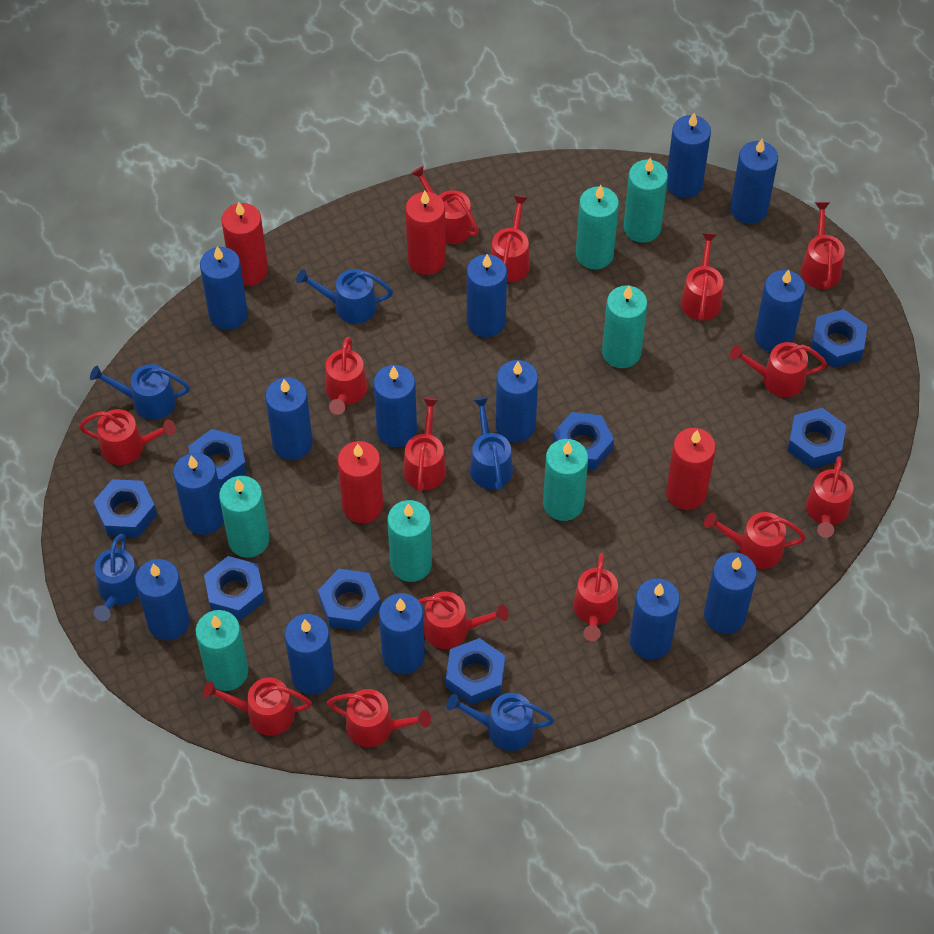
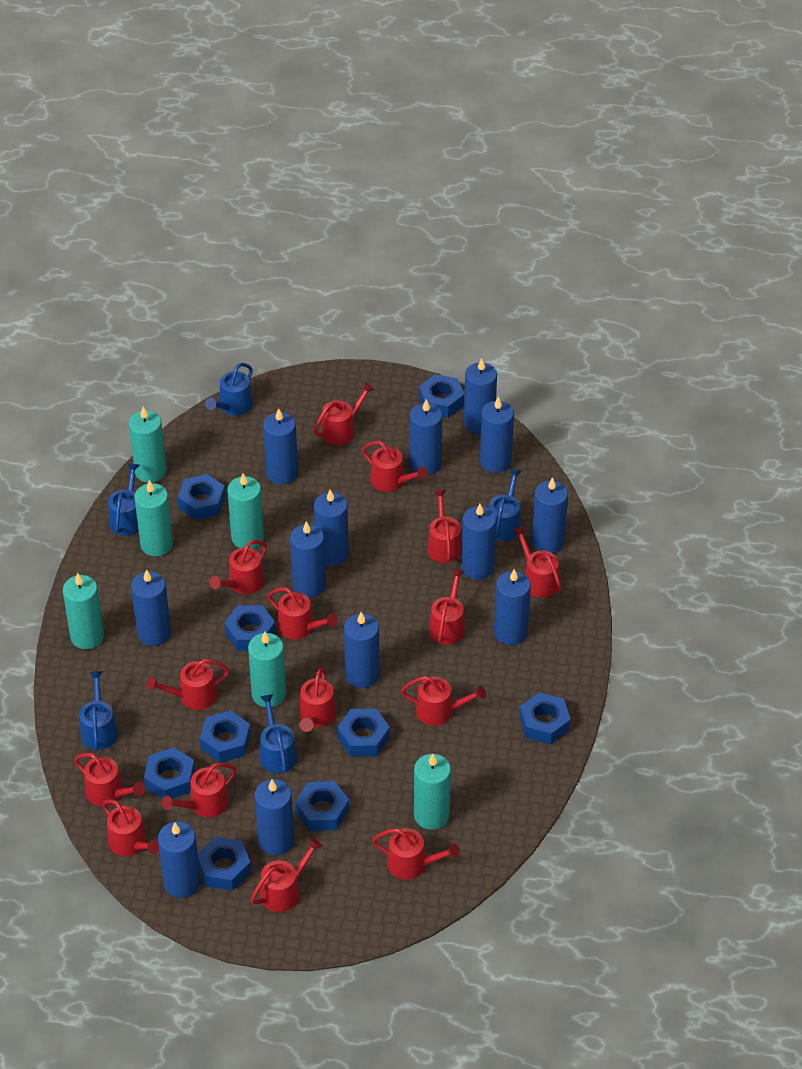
blue candle: [135,559,190,640] [173,453,224,535] [200,246,248,330] [265,377,313,460] [285,614,334,695] [374,365,417,447] [379,593,425,674] [467,254,507,337] [496,360,538,443] [630,578,680,660] [667,113,711,198] [704,552,757,634] [730,139,778,224] [755,270,805,352] = 14 -> [131,569,171,646] [158,821,201,898] [254,779,294,855] [263,408,298,485] [290,521,326,598] [314,490,349,566] [344,612,380,688] [410,399,442,475] [461,504,496,580] [464,358,497,434] [480,396,514,473] [494,569,531,645] [532,477,568,553] = 13
blue nut: [93,479,157,538] [188,429,247,489] [204,556,265,620] [318,569,381,631] [446,638,505,705] [553,412,614,470] [787,408,846,468] [811,309,867,368] = 8 -> [144,747,195,799] [178,474,225,520] [198,837,251,891] [200,710,251,763] [224,605,276,651] [295,781,349,831] [337,709,390,757] [419,374,464,418] [520,692,570,744] = 9
red candle: [221,202,268,286] [338,441,383,523] [406,191,446,275] [666,428,716,510] = 4 -> none = 0
red watering can: [79,409,176,465] [203,677,312,736] [325,337,368,415] [327,689,431,747] [403,398,446,492] [411,166,479,244] [418,592,509,649] [491,195,530,282] [573,553,618,641] [681,233,723,321] [704,512,806,569] [730,342,827,397] [800,202,845,289] [806,456,853,538] = 14 -> [74,753,145,807] [103,799,159,856] [146,659,230,710] [162,763,237,818] [209,540,267,594] [251,838,322,912] [268,587,338,639] [299,668,336,732] [313,382,375,445] [362,441,428,492] [372,828,460,880] [401,676,486,726] [427,490,462,563] [429,569,465,645] [513,526,561,598] = 15
turquoise candle: [195,610,248,691] [219,476,269,558] [387,500,432,582] [543,439,588,521] [576,185,619,269] [602,285,647,368] [623,158,668,243] = 7 -> [63,573,104,649] [129,407,166,483] [134,480,173,556] [227,473,264,548] [248,632,286,707] [414,754,451,830] = 6

